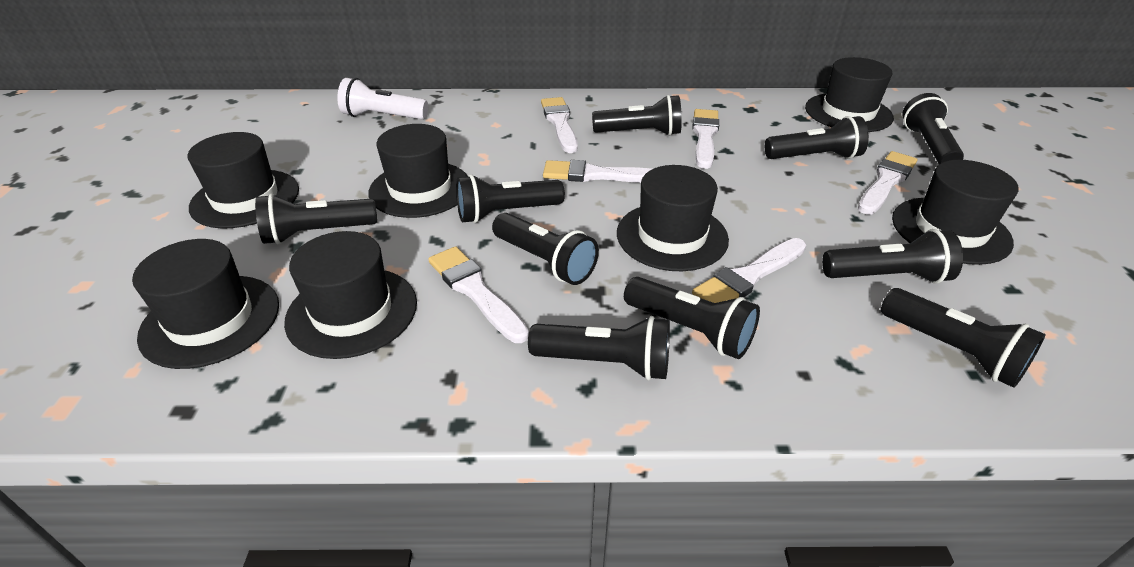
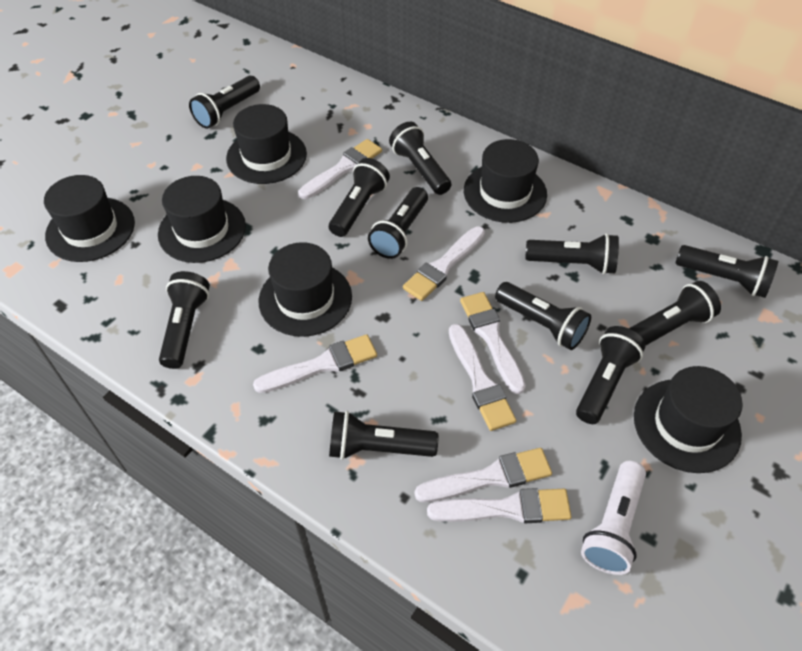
black flashlight: [255,194,377,245] [456,174,565,223] [492,213,599,285] [528,316,670,380] [592,95,682,136] [624,277,760,359] [765,116,869,159] [822,229,963,284] [881,288,1046,388] [902,93,964,164] = 10 -> [159,271,210,369] [189,75,260,129] [329,158,390,237] [329,411,438,460] [368,187,428,259] [389,122,451,195] [495,282,591,350] [525,233,619,274] [576,326,646,424] [629,281,721,345] [675,245,778,298] = 11
black hat: [132,239,279,369] [188,132,299,228] [284,231,417,359] [369,124,467,218] [617,165,729,271] [805,57,894,132] [892,160,1019,265] = 7 -> [44,175,135,262] [158,176,246,263] [226,104,307,184] [258,242,352,337] [464,139,547,223] [634,366,743,473] = 6
white brush: [428,246,529,343] [541,97,578,153] [543,160,652,183] [692,109,719,169] [692,238,806,303] [858,151,917,215] = 6 -> [253,334,377,393] [298,139,382,199] [403,226,485,301] [414,448,552,502] [427,488,572,523] [449,324,516,431] [460,292,526,394] = 7

